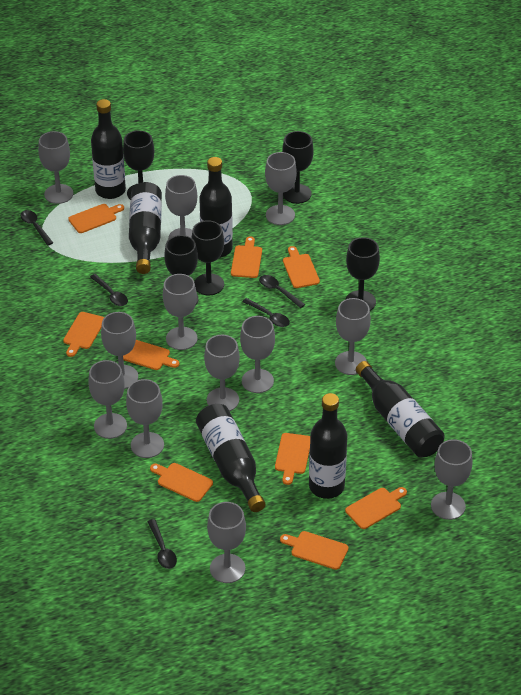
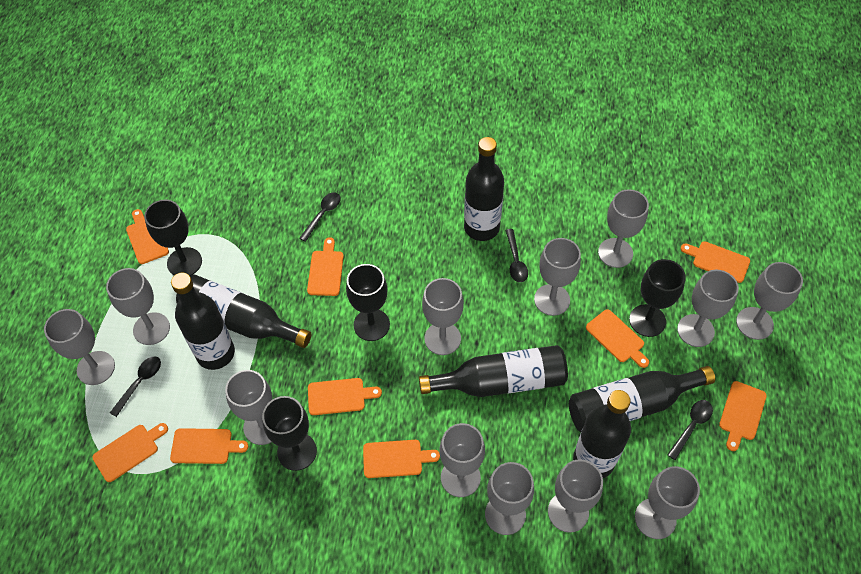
black goblet: [123,130,154,200] [164,235,198,306] [191,220,224,295] [282,131,313,204] [345,237,380,311] = 5 -> [144,200,202,276] [262,396,317,471] [346,264,390,341] [629,259,686,337] = 4
black spoon: [20,210,53,245] [90,274,128,306] [148,519,177,569] [242,298,290,327] [259,275,305,308] = 5 -> [110,357,161,417] [299,192,341,242] [506,229,528,282] [667,400,713,460] = 4

